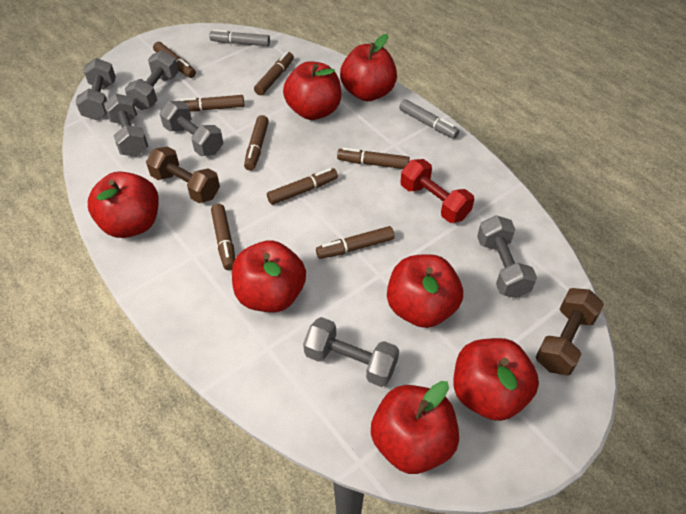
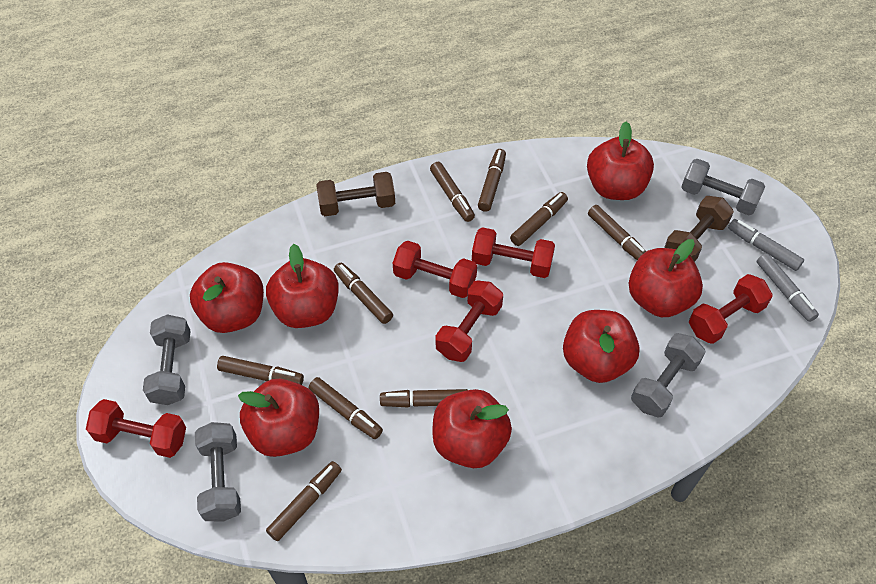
brown marker: [153,42,196,78] [180,95,244,111] [211,204,235,270] [244,115,269,171] [254,52,294,95] [267,168,338,205] [316,226,395,259] [337,148,410,169] = 8 -> [217,356,304,385] [266,461,342,541] [309,377,383,439] [334,263,393,324] [380,389,468,408] [430,162,475,222] [478,149,506,212] [510,192,568,246] [588,205,647,260] = 9
grey dumbbell: [76,58,116,120] [104,94,149,157] [125,50,179,110] [160,101,223,156] [303,317,399,387] [477,215,537,298] = 6 -> [143,314,191,405] [195,422,241,522] [631,333,706,418] [681,159,765,215] = 4
red dumbbell: [400,159,474,223] = 1 -> [86,399,186,458] [393,241,477,298] [436,281,503,362] [472,227,555,278] [689,274,773,344] = 5

